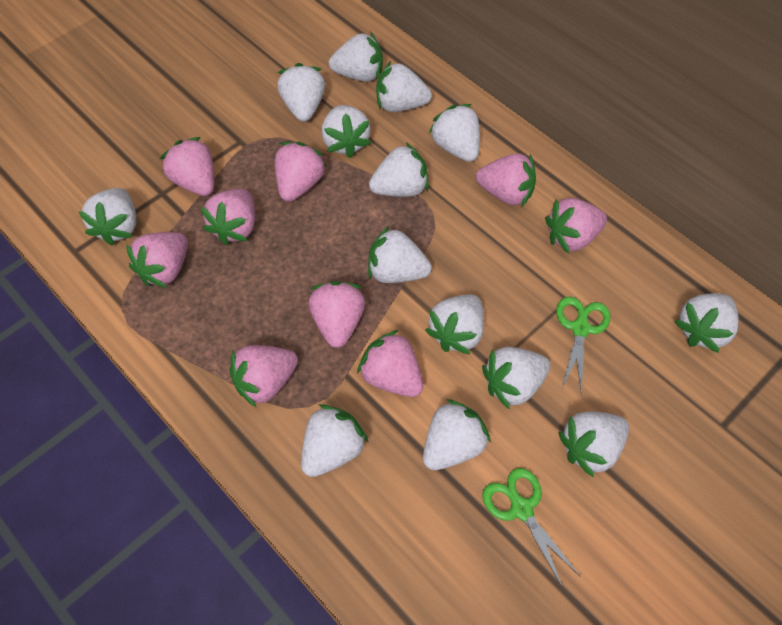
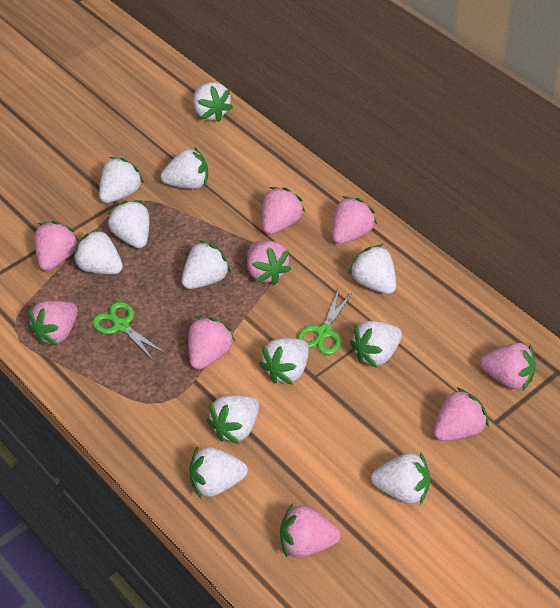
white strawberry: [78,188,136,246] [277,63,325,122] [301,404,369,477] [322,105,371,158] [329,33,383,82] [368,226,432,283] [369,143,429,197] [376,61,432,112] [423,399,491,470] [425,294,484,354] [428,104,480,162] [482,347,550,410] [558,411,629,478] [674,293,739,353] = 14 -> [73,228,123,274] [99,157,144,203] [107,200,149,248] [161,147,208,189] [181,240,231,289] [190,446,248,498] [193,82,233,122] [207,395,259,444] [259,338,309,385] [349,244,396,294] [350,321,402,368] [371,452,430,505] = 12

